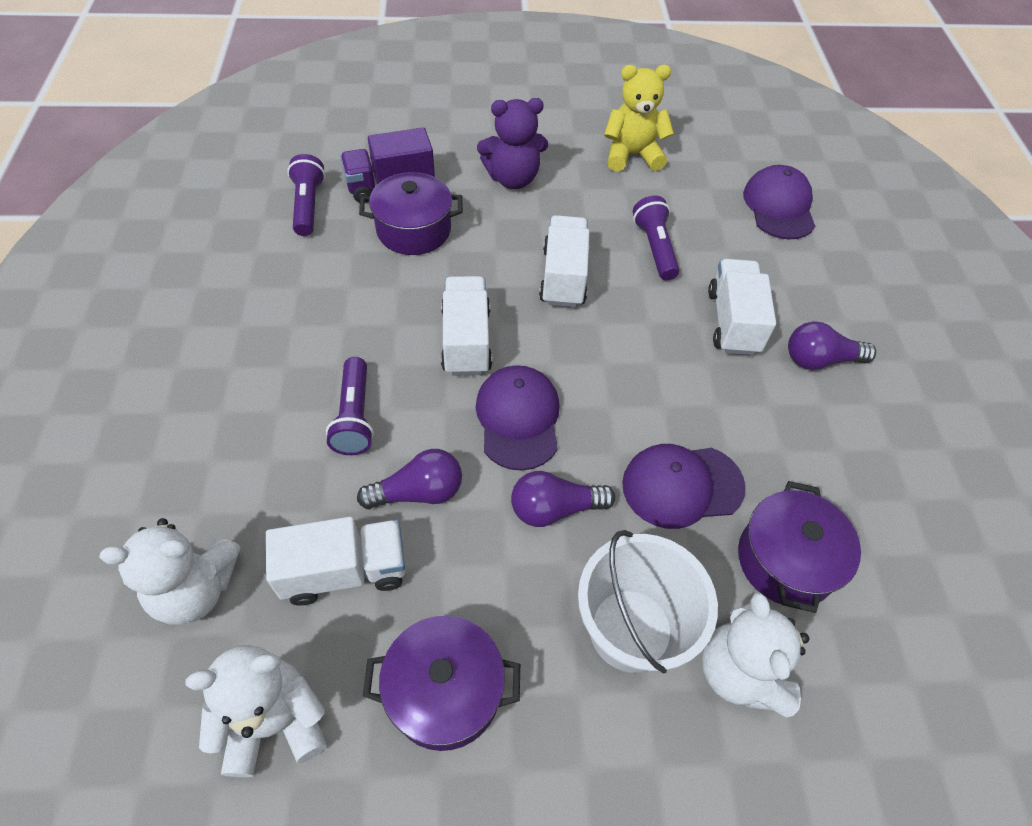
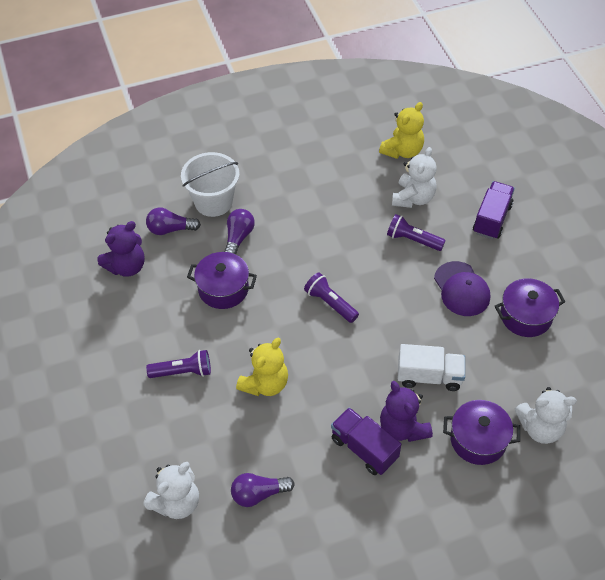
purple cap: [476,365,559,470] [622,444,746,529] [743,165,815,240] = 3 -> [434,261,490,316] = 1
purple teddy bear: [477,98,548,189] = 1 -> [97,221,145,277] [380,381,433,442] = 2
purple truck: [340,128,435,203] = 1 -> [331,408,401,475] [473,181,515,239] = 2
white truck: [266,517,406,606] [441,276,492,376] [539,215,590,307] [708,259,776,355] = 4 -> [398,344,465,391] = 1
yellow teddy bear: [604,65,674,172] = 1 -> [236,338,288,396] [379,102,424,159] = 2

